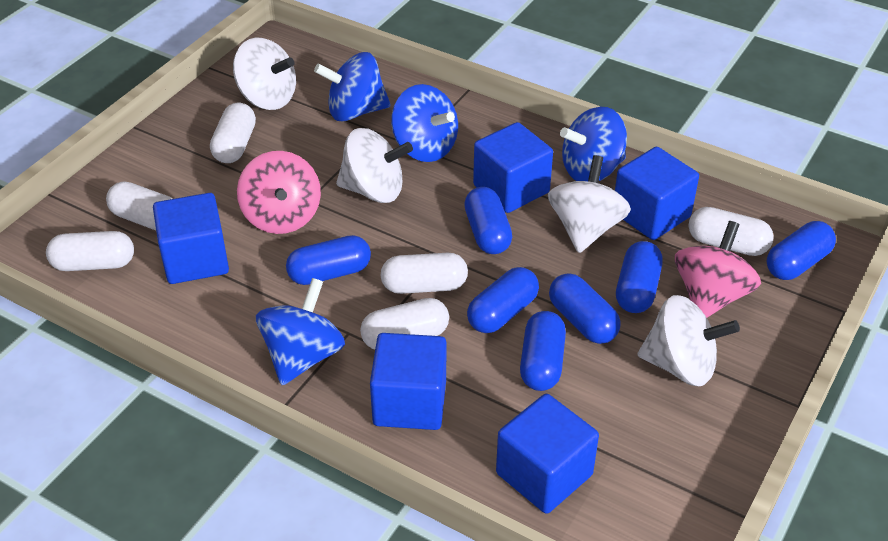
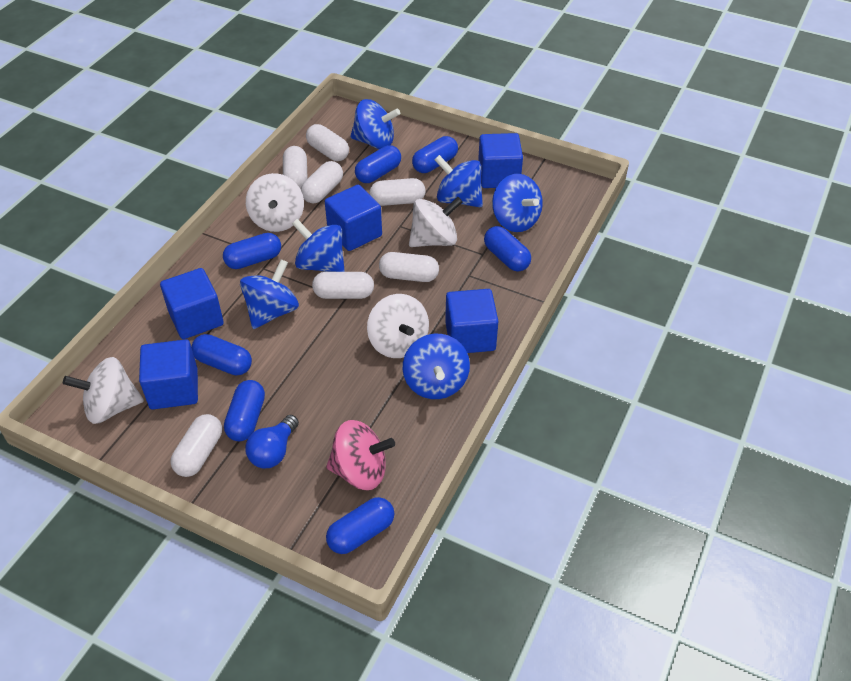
blue light bulb: none = 0 -> [245,415,299,469] = 1
blue spinning top: [256,278,345,385] [314,52,391,121] [391,84,458,162] [560,107,627,181] = 4 -> [240,259,299,329] [292,219,345,272] [350,99,400,149] [403,334,470,399] [434,155,483,207] [492,174,543,232] = 6
pink spinning top: [237,151,321,234] [675,221,761,318] = 2 -> [326,420,395,490] = 1
white capsule: [46,231,134,271] [106,181,173,230] [210,103,256,163] [360,298,449,349] [380,253,468,294] [688,207,774,256] = 6 -> [171,414,222,477] [283,146,307,189] [301,161,343,203] [306,124,349,161] [312,272,374,299] [369,178,425,206] [379,252,439,282] = 7

